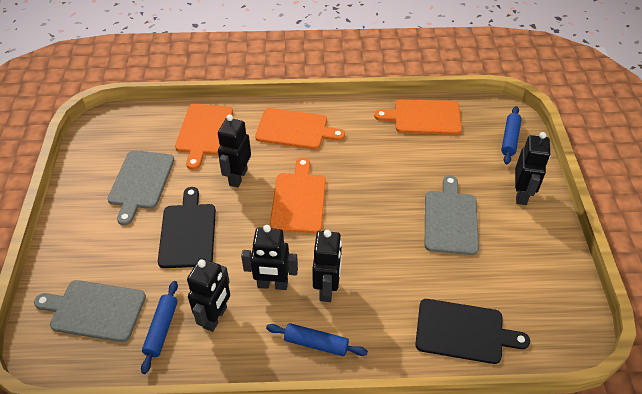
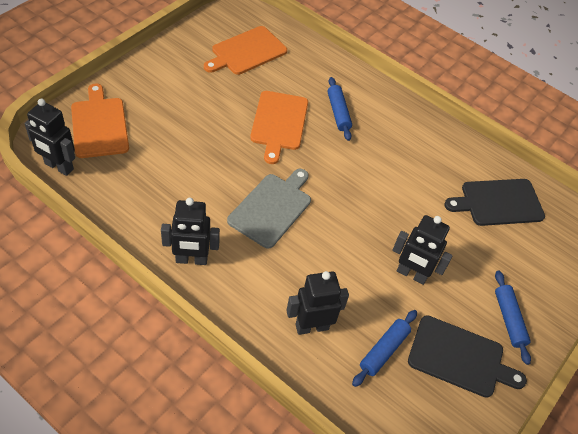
black robot: [187,258,230,332] [218,114,251,188] [241,225,298,290] [312,230,342,302] [515,132,550,205] = 5 -> [24,99,75,176] [161,198,220,265] [286,271,349,335] [392,215,453,285] = 4
grey cutting board: [34,280,146,342] [108,150,174,225] [425,175,479,255] = 3 -> [227,169,311,249] = 1
orange cutting board: [175,104,233,170] [255,108,345,149] [270,157,326,233] [374,99,462,135] = 4 -> [71,84,129,158] [204,26,287,75] [250,91,308,164] = 3

